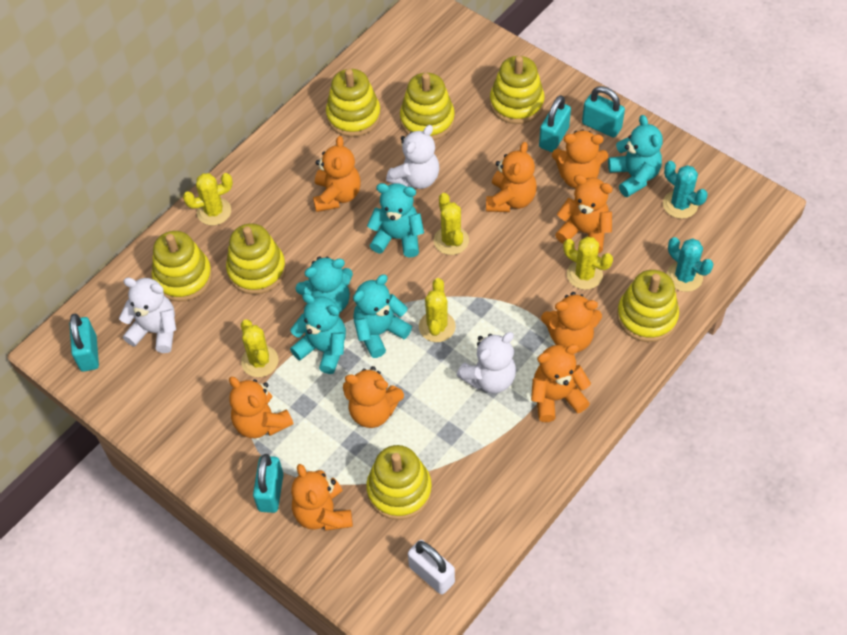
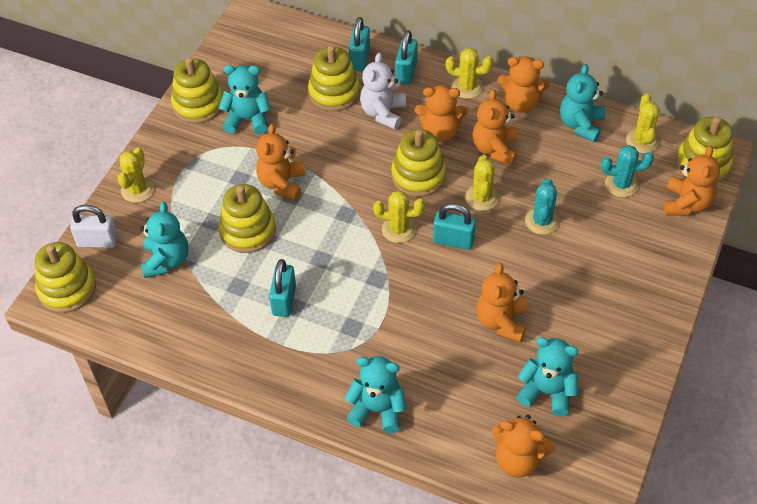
orange teddy bear: [229,377,294,438] [291,464,353,531] [313,136,361,212] [343,366,404,428] [486,142,537,212] [531,344,591,422] [541,292,602,353] [552,129,608,188] [555,175,613,253] = 9 -> [256,124,305,201] [415,85,467,142] [472,89,518,165] [477,263,527,343] [492,415,555,478] [498,56,550,113] [664,146,720,216] = 7
white teddy bear: [119,277,176,353] [386,125,439,189] [456,332,516,393] = 3 -> [360,53,406,130] = 1
yellow stacking toy: [152,231,212,302] [226,223,286,295] [326,69,381,137] [366,445,432,520] [400,73,455,140] [490,56,545,124] [617,270,679,342] = 7 -> [35,242,96,313] [171,57,223,123] [218,184,276,253] [308,45,360,111] [391,129,446,197] [676,117,734,183] = 6

